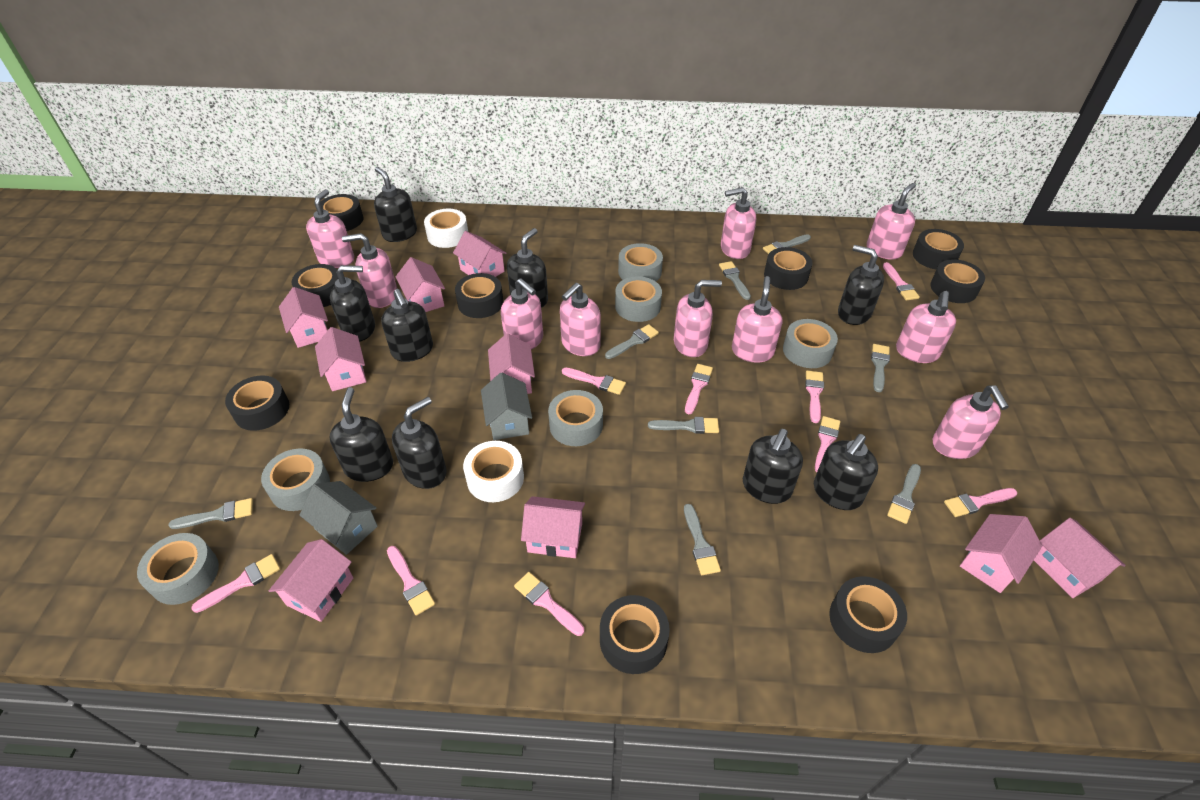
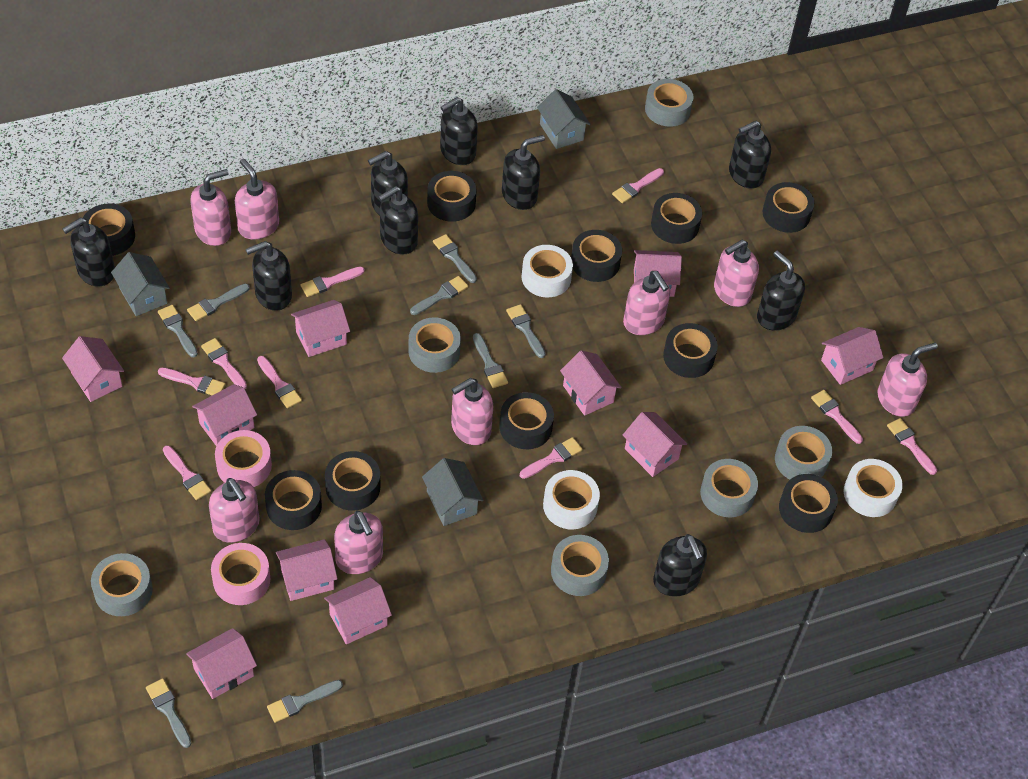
black tape: [225,376,289,431] [292,264,338,307] [320,194,364,231] [455,273,503,318] [600,595,670,674] [764,247,812,290] [829,576,907,653] [913,229,964,269] [931,259,985,303] = 9 -> [81,203,135,256] [265,470,322,530] [325,451,380,511] [427,171,477,222] [499,392,554,449] [571,230,622,282] [651,193,702,244] [663,323,718,378] [762,182,814,233] [779,474,838,533] = 10
grey house: [300,481,378,555] [481,372,532,440] = 2 -> [111,252,170,316] [422,458,484,526] [537,89,591,149] = 3
pink house: [269,539,354,622] [279,287,328,348] [315,327,366,391] [396,257,445,312] [453,231,506,277] [488,333,535,394] [521,496,585,558] [960,514,1042,593] [1034,518,1126,598] = 9 -> [62,336,124,402] [186,628,257,699] [192,384,257,447] [276,539,338,601] [291,300,350,357] [324,577,392,644] [560,350,622,416] [623,412,687,477] [634,250,682,297] [821,327,884,385] = 10
pink soap dispenser: [306,189,354,268] [342,233,397,308] [501,278,543,350] [560,283,600,356] [674,280,722,357] [721,187,756,259] [732,276,782,363] [867,183,916,260] [896,291,956,363] [933,385,1009,459] = 10 -> [191,169,231,246] [209,478,260,543] [235,158,279,240] [334,511,383,574] [451,378,494,445] [623,271,670,335] [714,239,759,307] [877,343,938,417] = 8
pink tape: none = 0 -> [211,543,270,605] [215,430,272,487] = 2
white tape: [424,209,468,248] [463,441,524,502] = 2 -> [522,245,573,297] [543,470,600,529] [844,459,903,517] = 3

